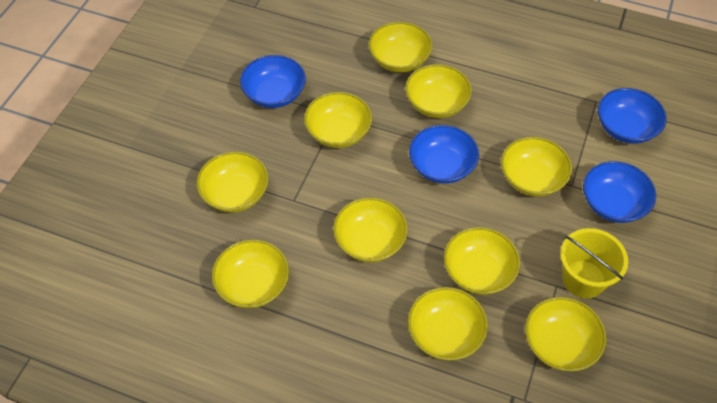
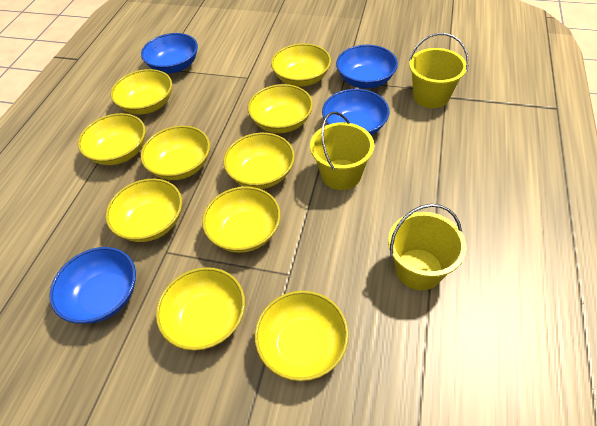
yellow bucket: [560,228,628,298] = 1 -> [310,112,374,190] [388,204,467,290] [409,33,469,108] = 3

